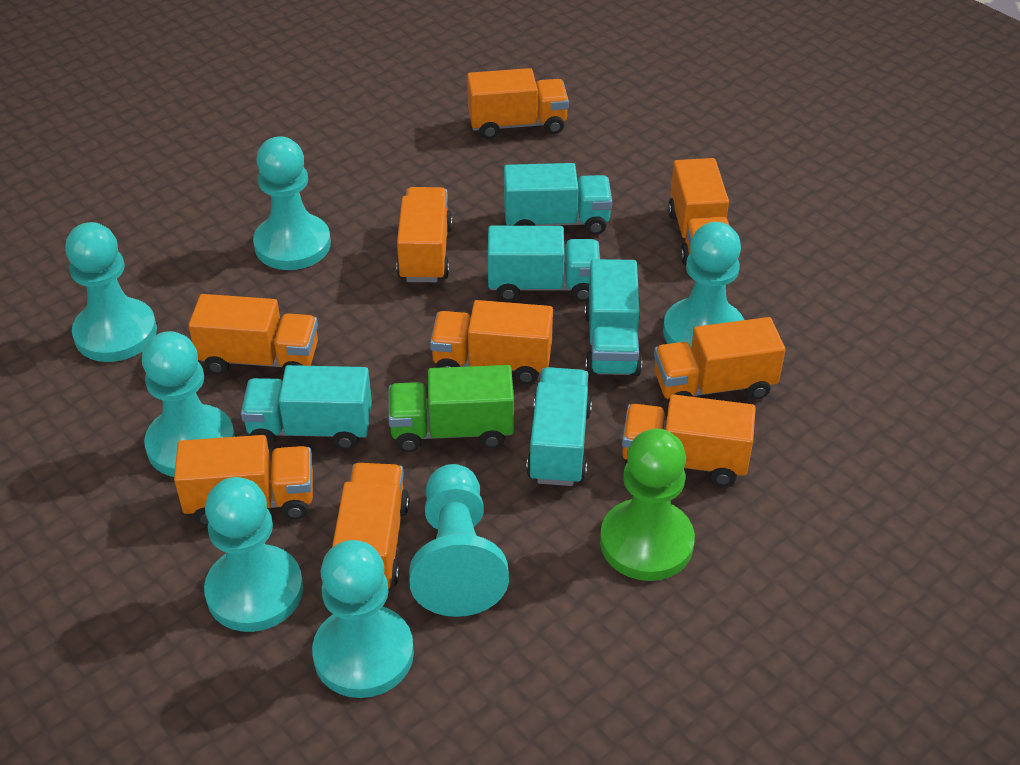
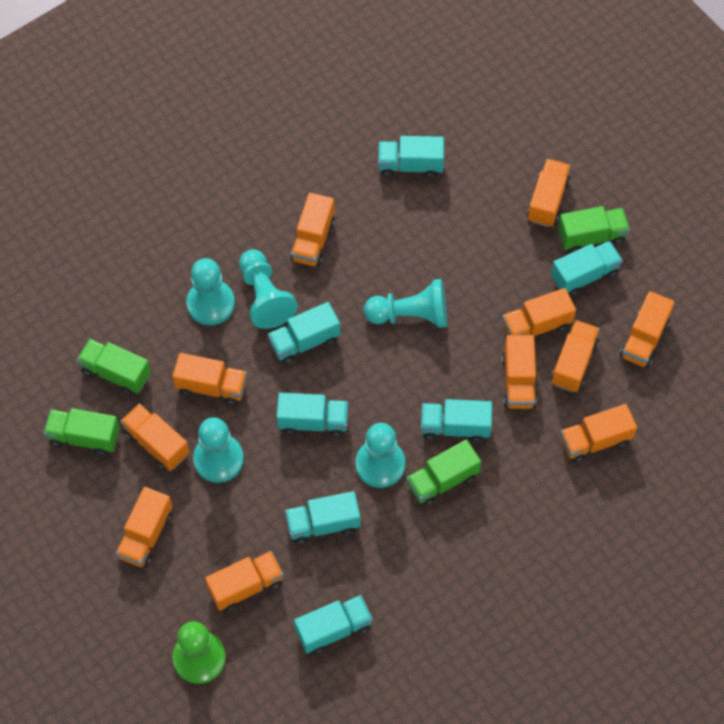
green truck: [388,365,514,452] = 1 -> [44,408,120,456] [77,339,151,396] [406,440,481,507] [558,206,630,253] = 4
orange truck: [174,435,313,526] [188,294,318,374] [332,463,410,589] [396,187,453,282] [430,300,553,384] [467,68,569,139] [622,394,756,486] [654,317,785,404] [668,158,729,265] = 9 -> [116,487,173,568] [120,404,190,471] [172,353,247,406] [205,551,284,612] [290,193,335,267] [502,288,576,336] [502,335,537,409] [527,159,571,227] [551,320,600,392] [561,404,637,463] [620,291,674,368] = 11
turquoise pawn: [65,222,157,362] [142,331,235,477] [204,477,303,632] [253,136,331,270] [312,540,414,698] [409,464,509,617] [663,222,744,346] = 7 -> [187,258,235,325] [193,417,244,483] [239,249,298,329] [355,423,405,488] [364,279,447,328] = 5
turquoise truck: [241,365,372,450] [488,226,600,302] [504,163,612,235] [526,367,592,486] [584,259,642,377] = 5 -> [268,302,340,364] [277,393,348,437] [285,491,361,544] [294,595,373,655] [378,136,444,178] [421,399,492,442] [551,241,623,297] = 7

